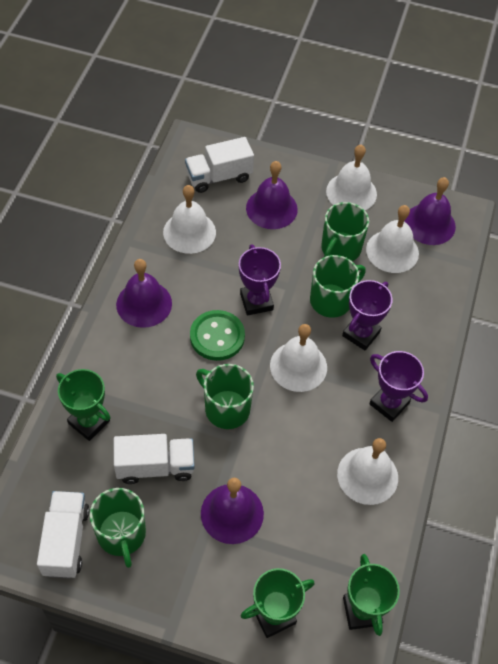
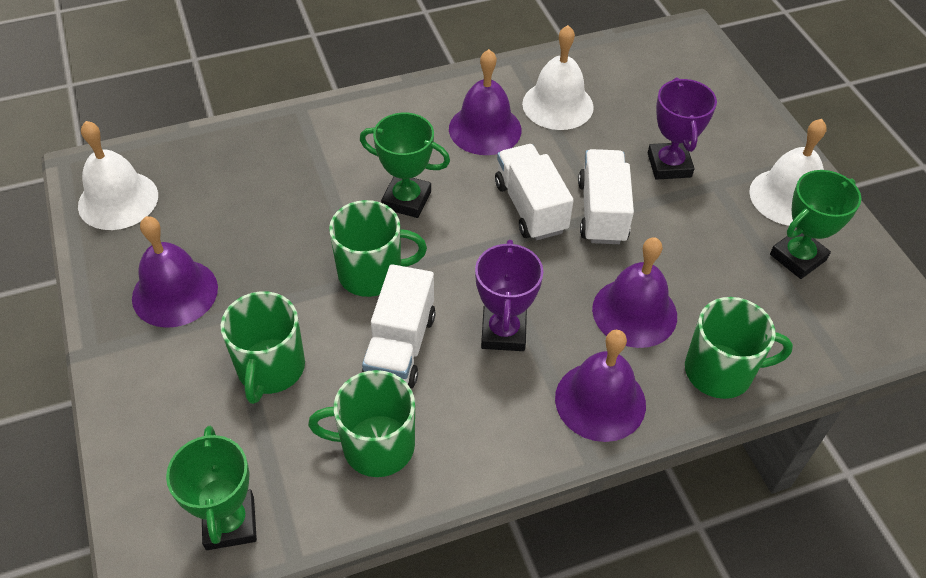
green button: [190,310,245,361] = 1 -> none = 0
purple trophy: [239,244,281,315] [342,280,392,350] [369,351,428,422] = 3 -> [475,240,543,351] [648,78,717,180] = 2
white bell: [163,185,216,254] [270,324,327,392] [326,145,377,210] [337,438,398,505] [366,205,419,273] = 5 -> [78,121,158,230] [522,25,594,130] [749,119,827,226] = 3

